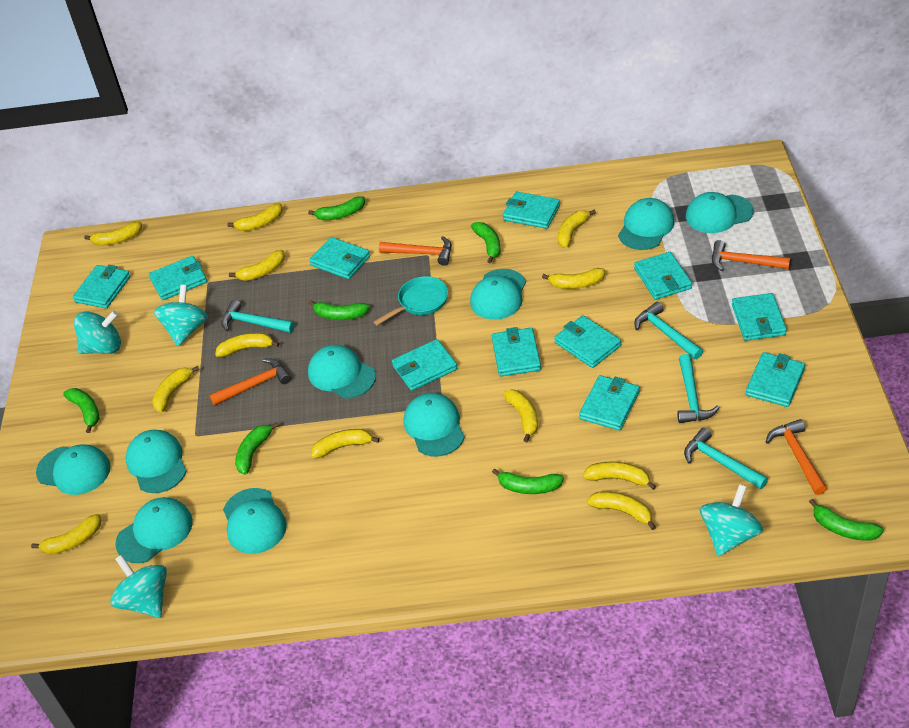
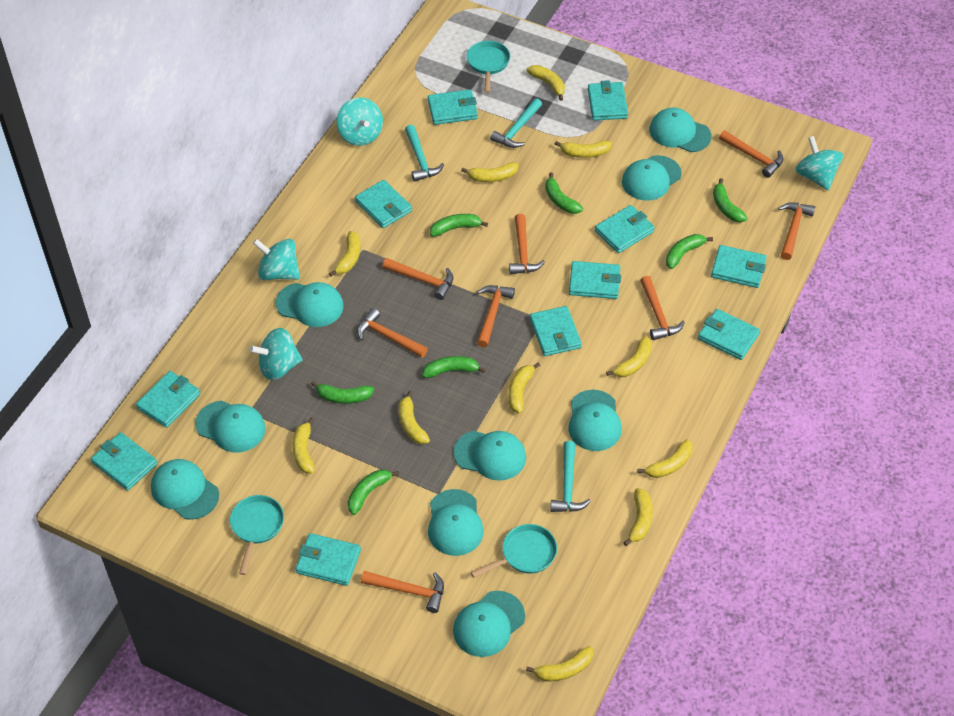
orange hammer: [209,358,291,406] [379,236,452,266] [712,240,790,271] [766,419,827,495] = 4 -> [357,308,428,358] [361,571,444,613] [382,258,453,300] [477,285,515,347] [509,214,545,274] [640,276,685,340] [719,130,784,178] [778,202,815,260] = 8
turquoise hammer: [221,300,295,333] [634,302,703,359] [677,354,720,423] [684,427,768,489] = 4 -> [405,125,444,182] [490,98,542,148] [550,441,591,512] = 3
turquoise pan: [374,276,448,325] = 1 -> [230,495,284,575] [467,41,510,93] [471,524,557,578] = 3
yellow banana: [31,514,101,554] [84,222,142,246] [152,366,200,413] [215,333,280,357] [227,203,283,231] [229,250,285,281] [311,429,380,459] [503,390,538,442] [542,268,605,289] [558,209,596,248] [583,461,656,490] [587,491,656,530] = 12 -> [292,417,315,474] [329,231,361,277] [399,391,430,444] [461,162,519,182] [508,363,540,413] [526,65,565,101] [526,646,594,682] [555,140,612,158] [606,336,652,377] [623,488,653,546] [638,439,692,478] = 11

